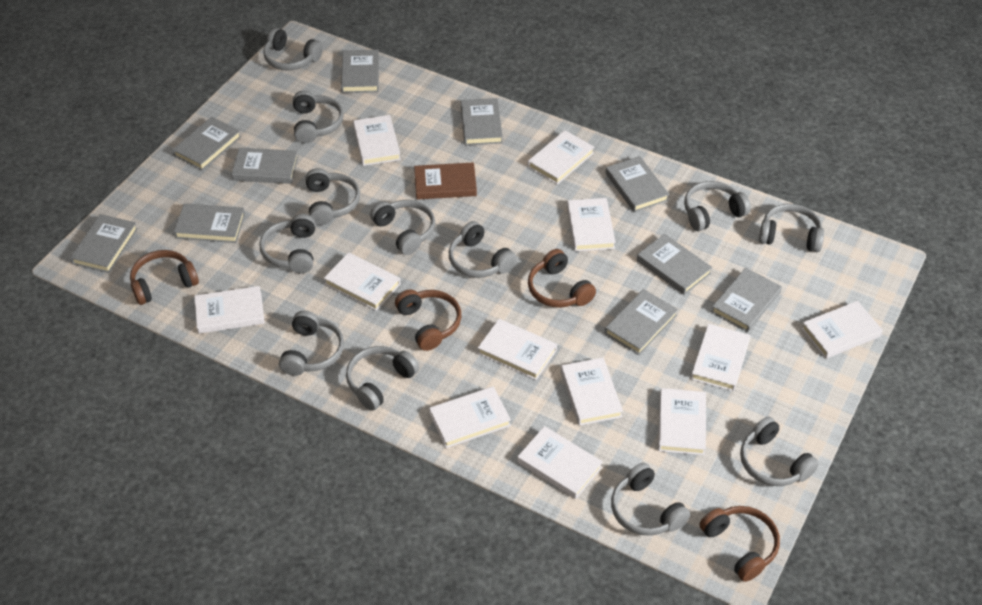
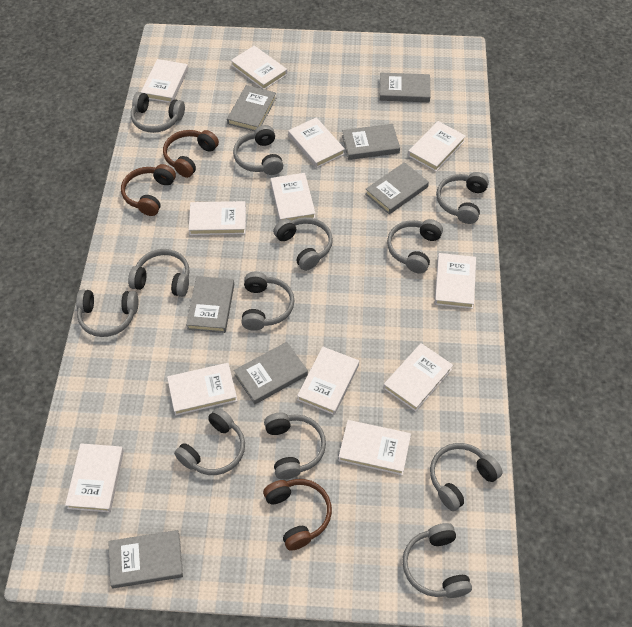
brown book: [414,162,477,200] = 1 -> none = 0
brown headphones: [130,250,199,305] [395,289,462,351] [528,249,596,308] [700,506,780,582] = 4 -> [121,164,176,216] [163,130,219,178] [263,479,332,551] = 3
grey book: [70,214,138,273] [172,117,241,171] [174,203,245,243] [231,148,298,184] [341,50,379,93] [461,98,503,145] [605,289,678,355] [606,156,669,212] [637,234,713,295] [711,268,782,332] = 10 -> [108,530,183,589] [186,276,234,333] [227,85,276,131] [234,342,308,404] [342,124,400,160] [365,162,429,214] [379,73,431,102] = 7

